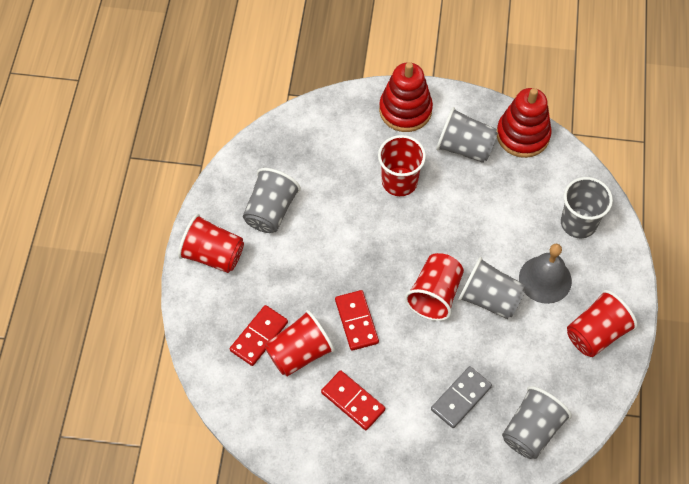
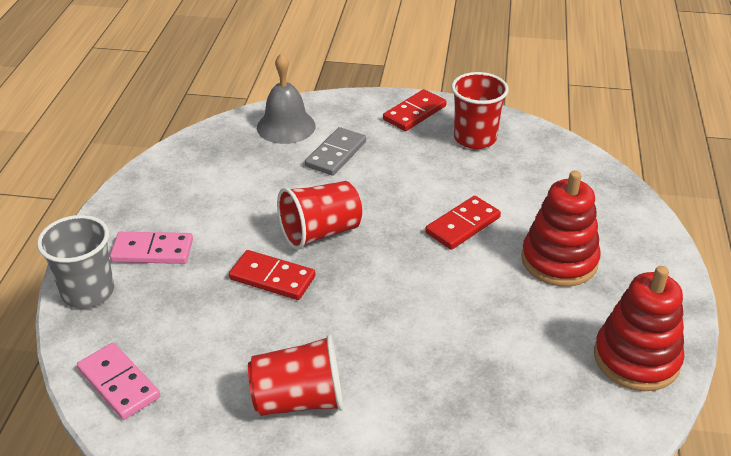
grey cup: [243,168,301,233] [436,107,498,163] [458,257,526,319] [502,386,572,459] [561,177,613,238] = 5 -> [37,215,114,309] = 1
pink domino: none = 0 -> [77,343,160,420] [110,232,193,264] = 2
red cup: [178,214,244,273] [265,310,335,376] [378,135,426,196] [404,253,464,321] [567,290,637,357] = 5 -> [248,335,343,416] [277,181,362,250] [452,72,509,149] = 3

